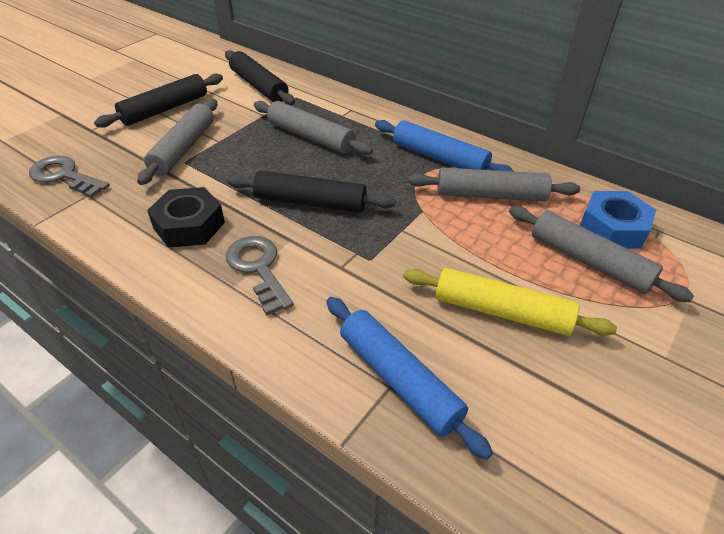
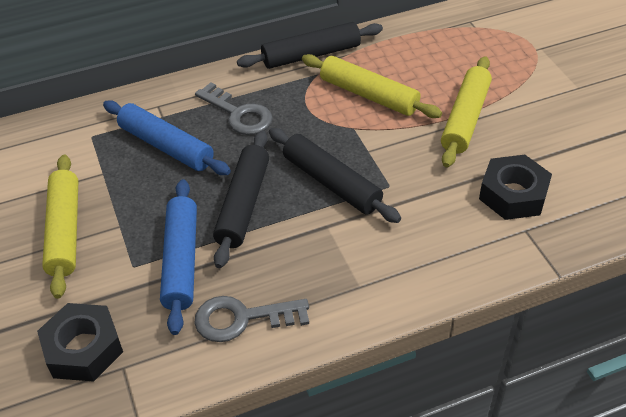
black nut: [147,187,225,248] = 1 -> [37,303,123,382] [479,155,552,220] = 2
blue nut: [580,191,656,249] = 1 -> none = 0
grey rolling pin: [137,99,217,185] [254,101,373,155] [408,167,580,201] [509,206,694,303] = 4 -> none = 0
yellow rolling pin: [403,268,617,336] = 1 -> [42,155,78,299] [302,54,442,118] [441,56,492,167] = 3

